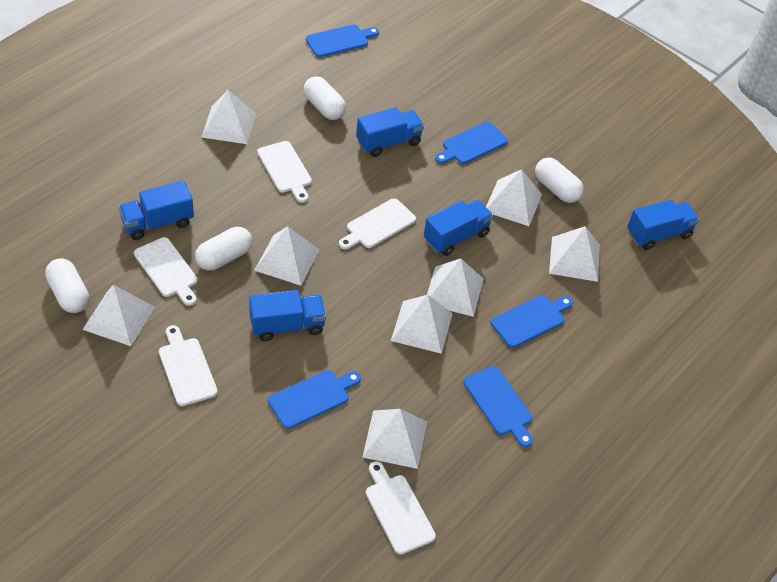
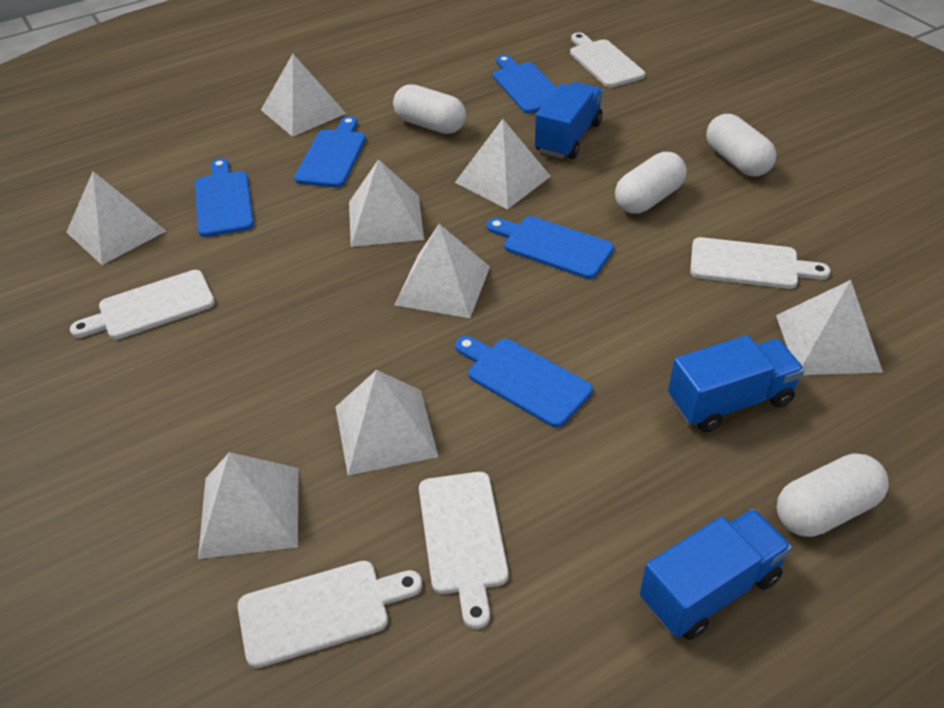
blue truck: [119,181,194,240] [249,290,326,341] [356,107,424,157] [424,200,493,256] [627,199,700,250] = 5 -> [535,82,603,159] [640,509,792,640] [668,335,804,432] = 3

